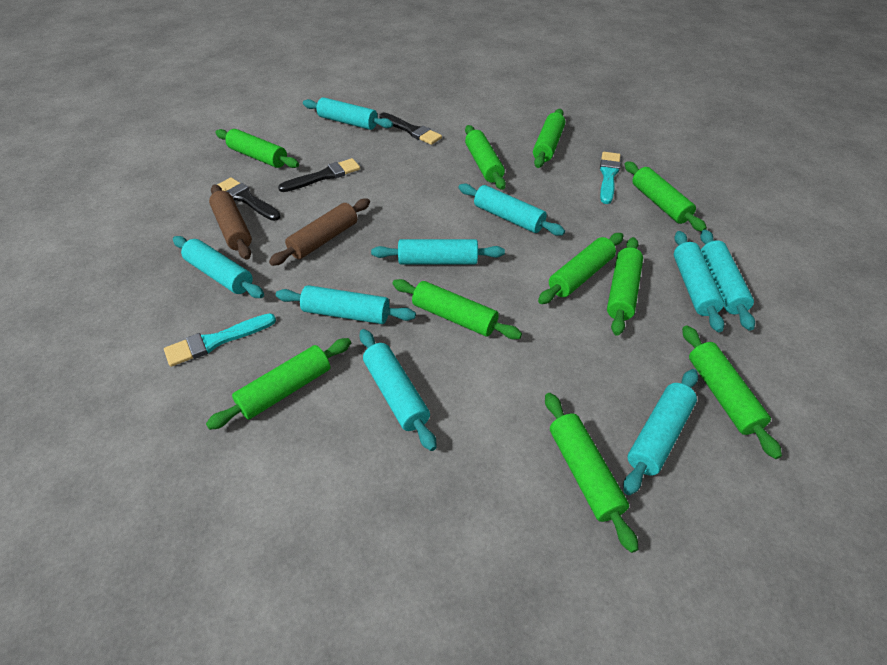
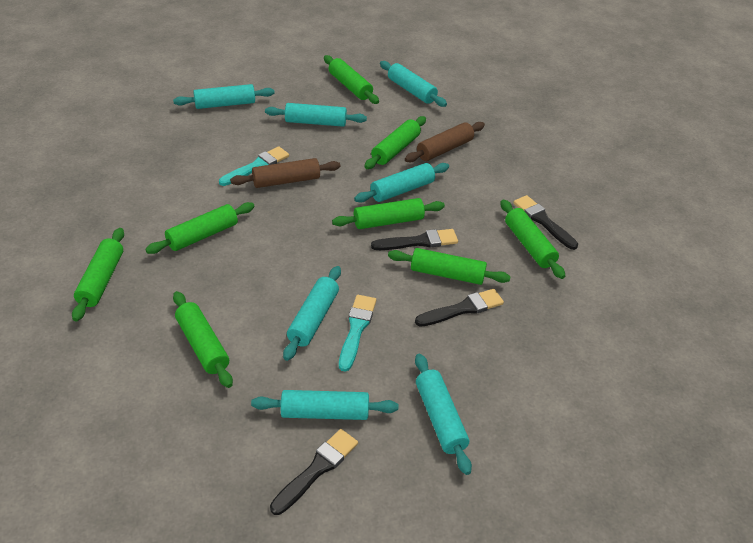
black brush: [217,177,281,221] [278,158,360,192] [379,112,442,145] = 3 -> [270,429,358,515] [371,229,458,250] [415,289,504,327] [513,195,578,250] = 4
green rolling pin: [206,338,351,430] [215,129,299,168] [392,279,522,339] [465,125,506,190] [533,109,565,168] [538,233,623,304] [545,393,638,553] [607,237,643,336] [624,161,707,232] [682,325,782,459] = 10 -> [72,228,124,321] [145,202,255,254] [173,291,233,388] [324,55,379,104] [332,198,445,229] [364,116,426,169] [388,248,511,285] [500,200,565,279] = 8
turquoise rolling pin: [173,236,264,298] [276,285,416,324] [303,97,393,130] [360,329,437,451] [371,239,505,265] [459,183,565,236] [623,369,698,495] [674,231,724,332] [700,230,755,331] = 9 -> [173,84,275,109] [251,390,398,420] [265,103,367,127] [283,266,341,361] [354,163,449,203] [380,61,447,107] [415,354,472,475] = 7

